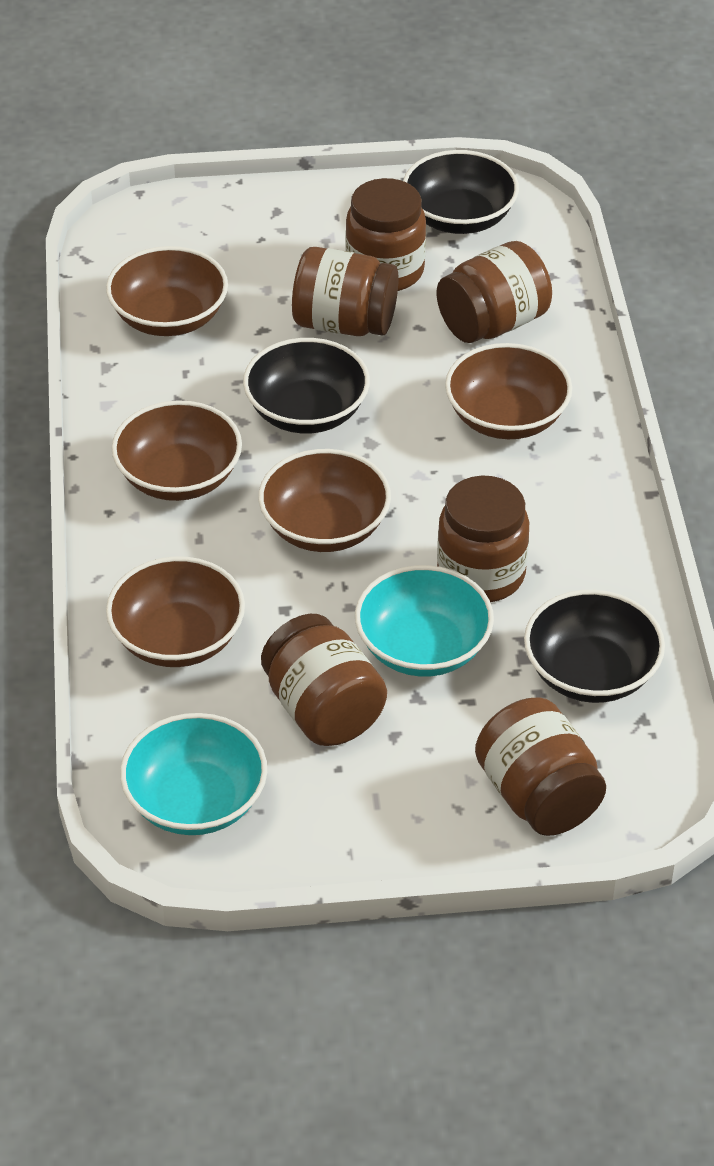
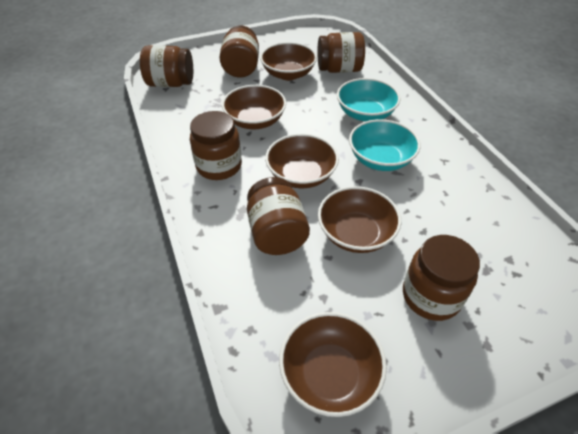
black bowl: [243,338,370,433] [403,150,519,234] [524,590,665,703] = 3 -> none = 0

